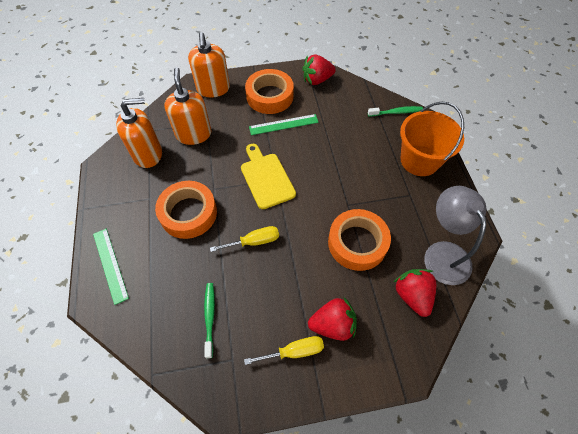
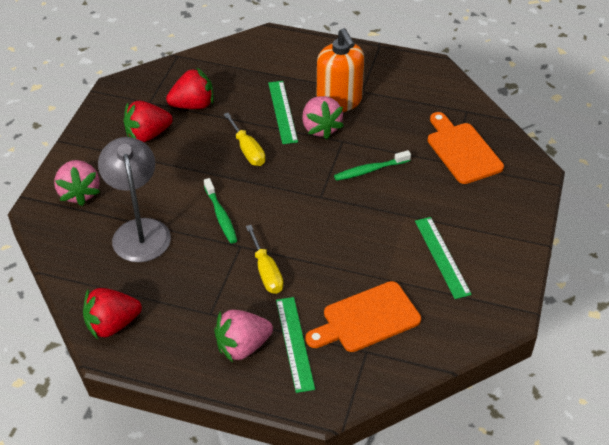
green ruler: [93,229,129,305] [249,114,319,135] = 2 -> [268,81,298,144] [276,297,315,393] [415,217,472,299] = 3
orange bucket: [400,102,464,176] = 1 -> none = 0
orange cutting board: none = 0 -> [305,281,421,352] [427,112,504,184] = 2
orange soap dispenser: [116,98,162,168] [164,67,211,145] [188,32,230,98] = 3 -> [317,28,364,112] = 1
orange tape: [155,181,217,239] [245,69,294,114] [328,209,391,271] = 3 -> none = 0
pink strawberry: none = 0 -> [54,160,100,206] [214,310,273,362] [302,96,344,139] = 3
yellow cutting board: [241,144,296,209] = 1 -> none = 0

